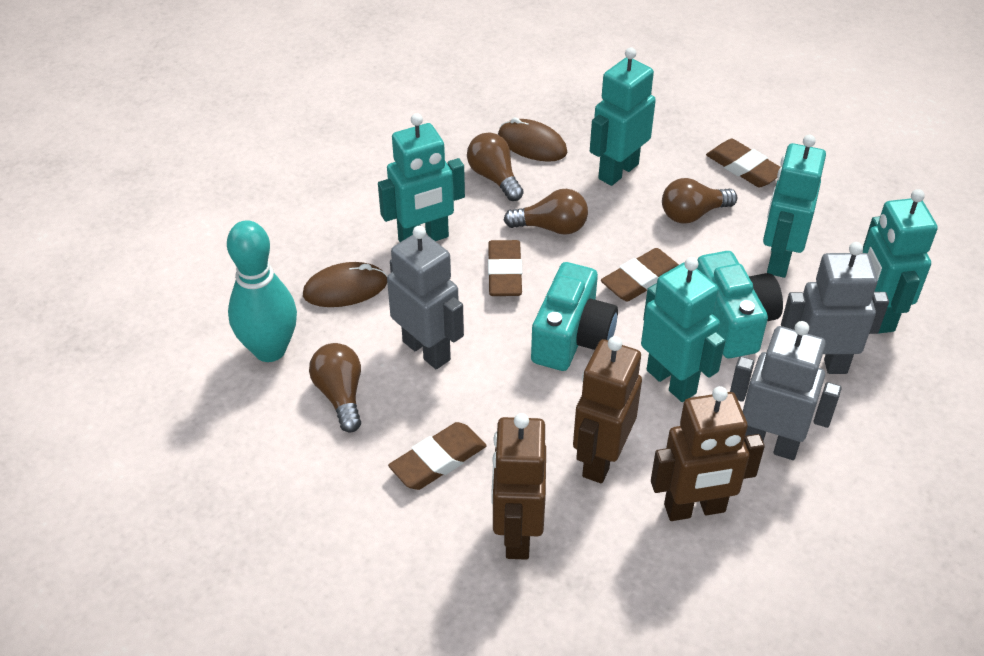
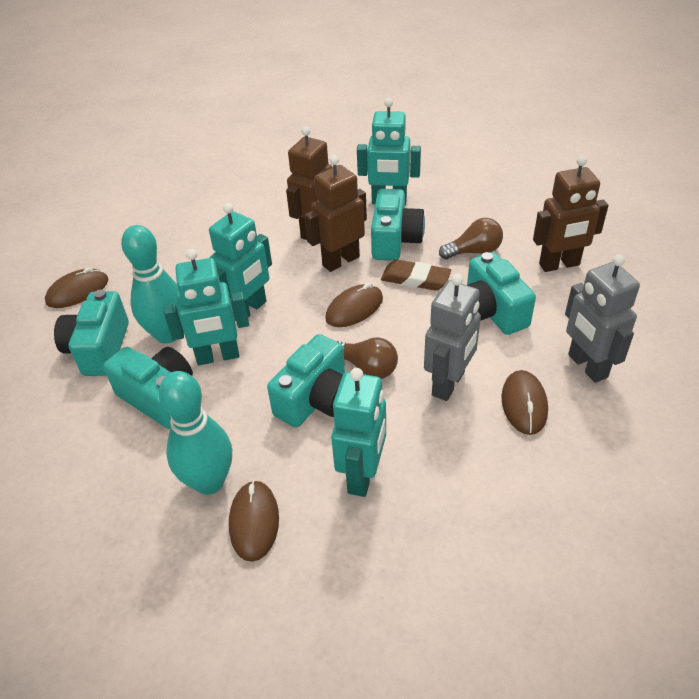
brown eraser: [388,422,486,490] [488,240,522,296] [601,248,679,302] [706,139,781,188] = 4 -> [381,259,451,291] = 1
brown light bulb: [309,343,361,433] [467,133,524,201] [504,189,588,235] [662,178,737,224] = 4 -> [336,337,398,379] [439,218,503,259] = 2
brown mouse: [303,262,387,307] [498,117,568,162] = 2 -> [45,267,109,308] [229,480,279,562] [325,283,383,327] [501,370,548,435] = 4
grey robot: [387,226,464,369] [730,321,842,460] [781,242,889,374] = 3 -> [424,274,481,401] [565,254,640,383] = 2
turquoise bowling pin: [227,220,297,362] = 1 -> [121,225,178,344] [158,371,232,495] = 2
turquoise camera: [531,262,618,371] [697,251,783,358] = 2 -> [54,289,129,376] [103,347,193,429] [267,334,345,427] [371,189,425,261] [467,252,536,335] = 5
turquoise robot: [378,113,465,242] [590,47,656,186] [641,257,725,402] [763,135,826,278] [862,189,938,334] = 5 -> [163,249,249,365] [209,203,272,321] [331,368,386,497] [357,98,421,205] = 4

